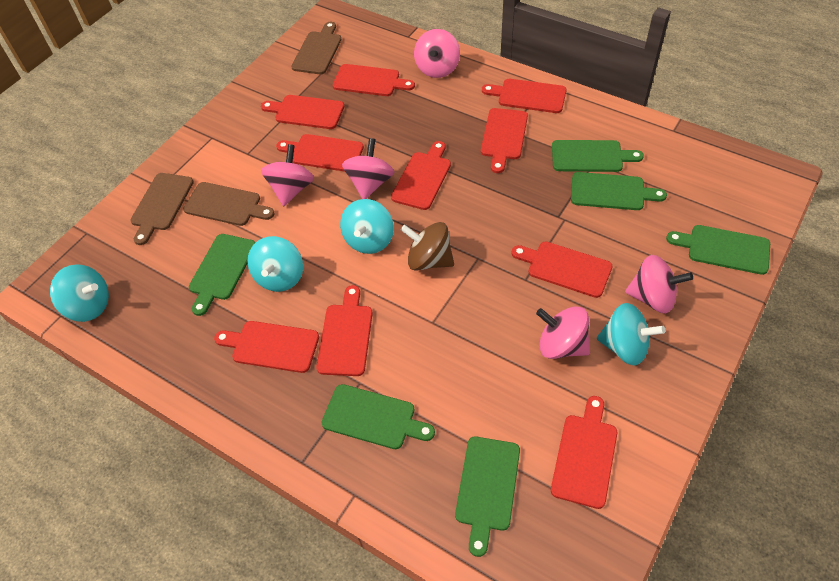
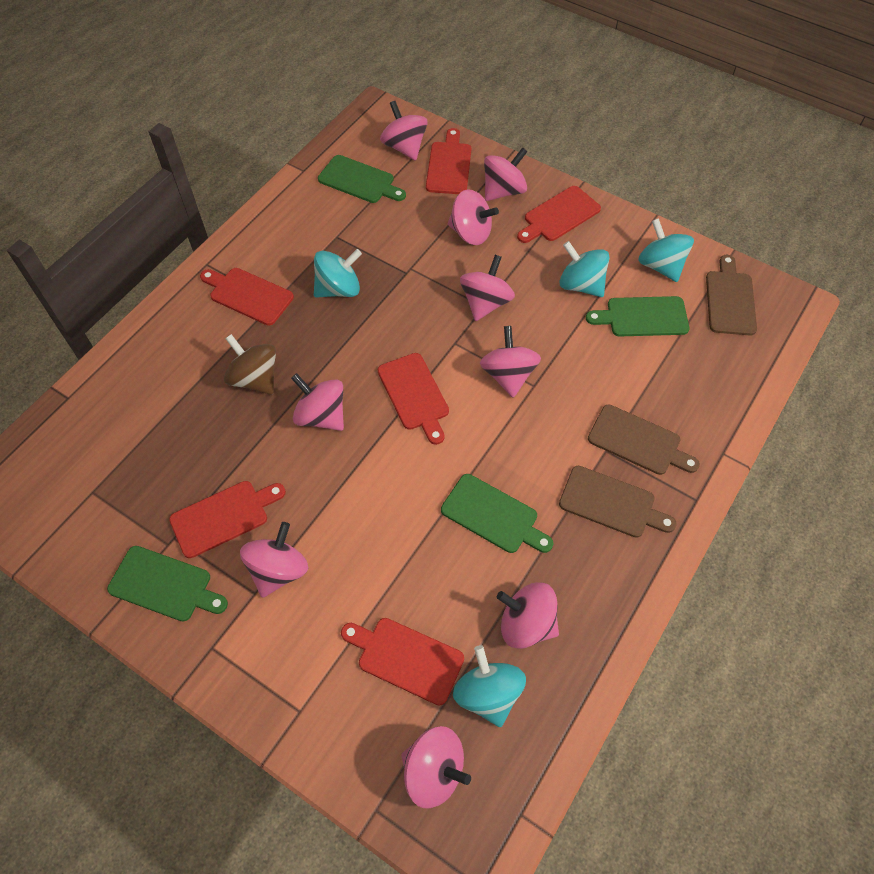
green cutting board: [189,234,255,316] [321,384,435,449] [455,436,520,557] [552,140,644,172] [571,172,667,210] [666,225,770,275] = 6 -> [107,546,228,622] [318,155,406,203] [441,474,553,553] [586,296,689,337] = 4
pink spinning top: [261,144,314,206] [342,138,394,199] [414,29,460,78] [536,306,590,359] [625,255,693,313] = 5 -> [240,522,308,598] [291,373,344,431] [380,101,428,161] [401,726,471,809] [448,189,499,245] [460,255,515,321] [480,326,541,398] [484,147,528,201] [497,582,559,649] = 9
red cutting board: [214,321,319,373] [261,95,344,129] [276,134,364,172] [316,285,373,376] [333,64,415,96] [391,141,451,210] [481,108,528,173] [482,79,567,113] [511,242,613,298] [551,396,617,509] = 10 -> [169,481,286,558] [200,268,294,326] [341,618,464,705] [378,353,449,445] [426,128,471,194] [517,186,601,243] = 6

